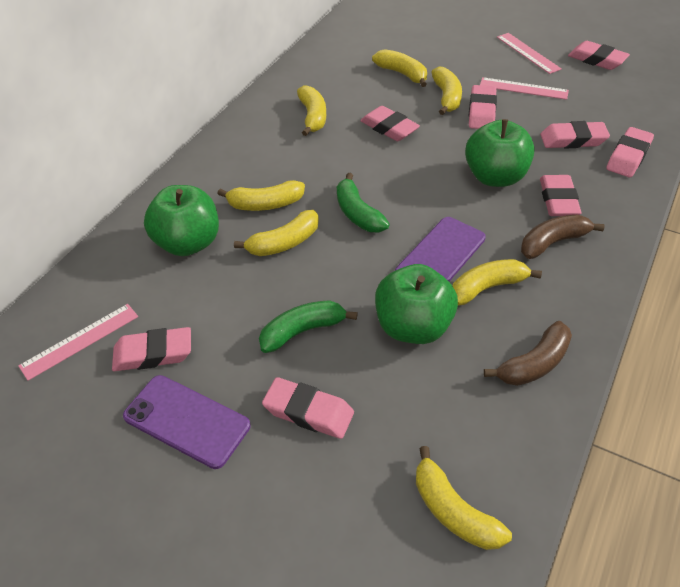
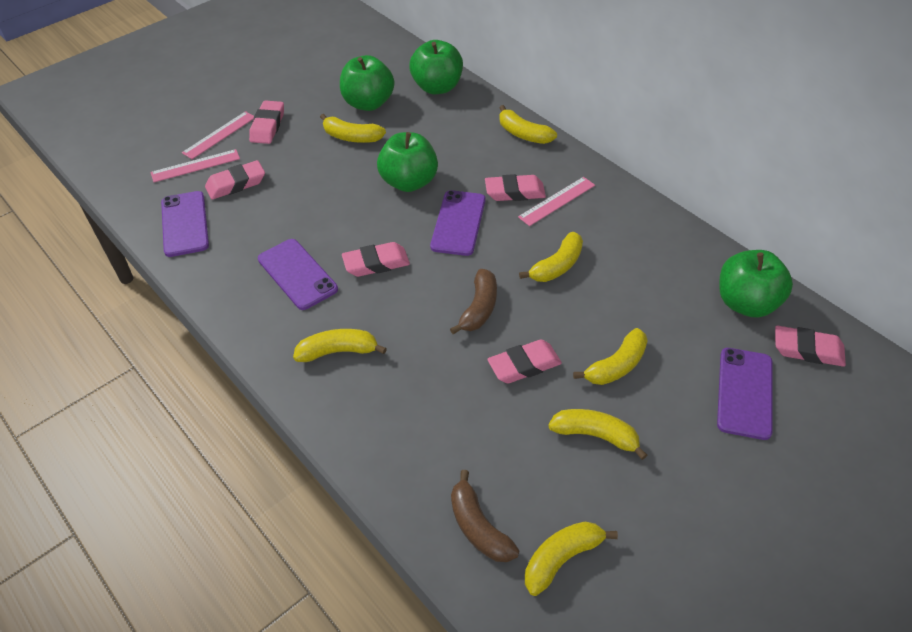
green apple: [144,185,219,256] [375,264,458,344] [465,119,535,187] = 3 -> [340,55,394,111] [377,132,438,192] [409,40,463,94] [719,250,793,318] = 4
green banana: [259,300,358,353] [337,173,390,232] = 2 -> none = 0
pink eraser: [112,327,191,371] [262,377,354,439] [360,106,420,141] [469,85,497,129] [540,121,610,149] [540,175,581,216] [568,41,630,70] [606,127,654,177] = 8 -> [205,160,265,199] [249,100,284,144] [342,242,410,277] [485,174,546,201] [487,340,562,383] [775,326,846,367] = 6
purple phone: [123,375,251,469] [395,217,486,282] = 2 -> [161,191,209,257] [258,239,338,310] [430,190,486,256] [717,348,772,440] = 4

